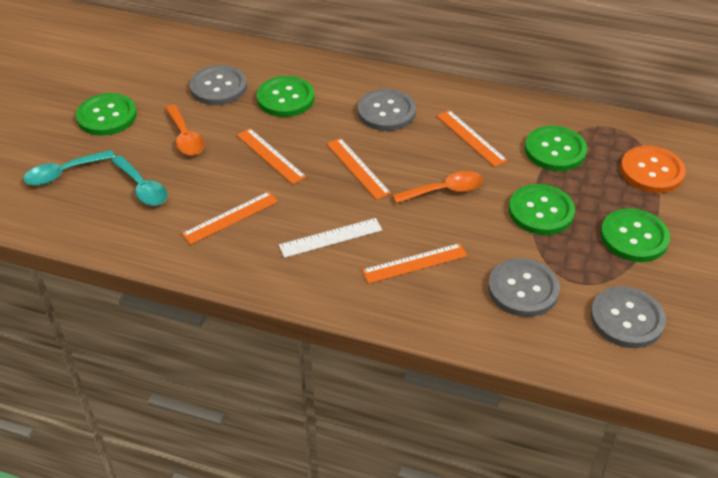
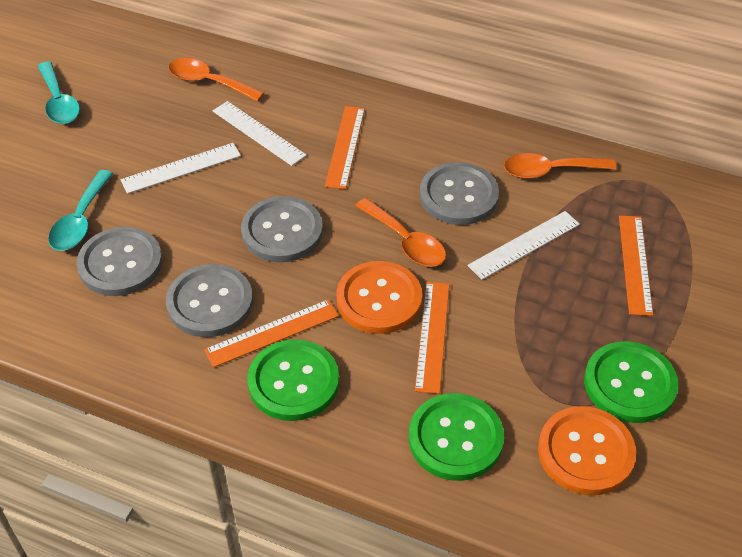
green button: [76,93,137,136] [257,76,314,117] [509,184,575,235] [525,126,587,171] [600,208,670,262] = 5 -> [247,339,339,421] [409,393,504,481] [584,341,678,423] = 3
orange button: [620,146,686,193] = 1 -> [336,261,422,334] [538,406,636,495] = 2
orange ruler: [182,192,278,245] [237,128,306,184] [327,138,391,200] [362,243,467,284] [437,110,508,167] = 5 -> [204,299,339,368] [325,106,365,189] [415,282,450,394] [619,216,653,316] = 4
orange spoon: [165,105,205,156] [393,171,483,204] = 2 -> [169,58,264,102] [355,198,446,267] [504,153,616,179] = 3
white ruler: [279,218,382,258] = 1 -> [120,143,241,194] [213,101,307,166] [467,211,580,280] = 3

